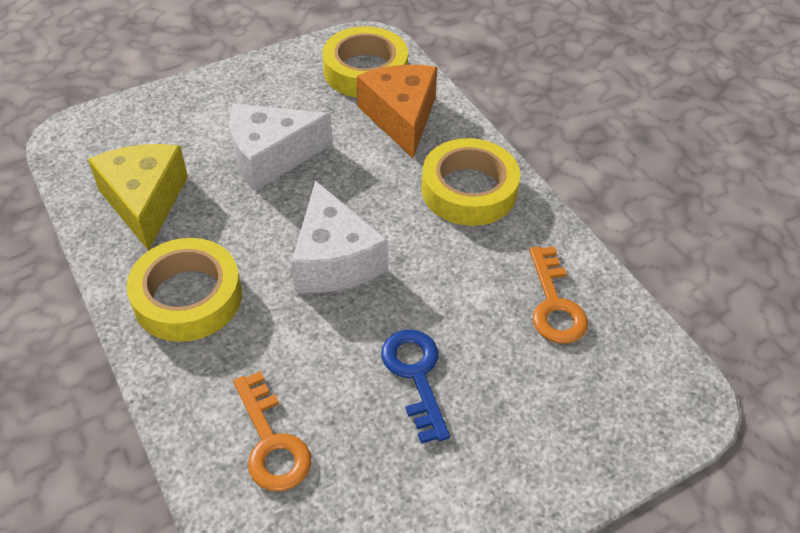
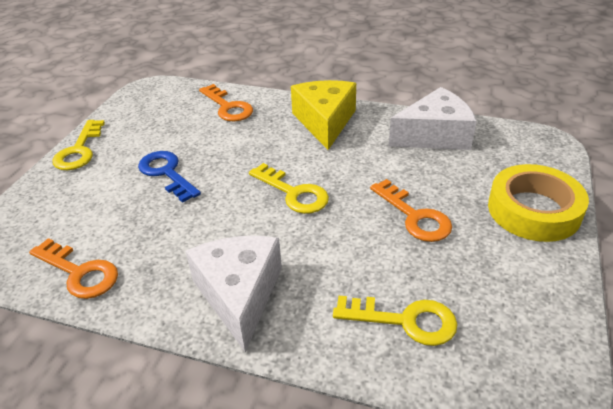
orange cheese: [357,65,437,158] = 1 -> none = 0
orange key: [233,371,312,491] [529,246,588,344] = 2 -> [29,238,118,299] [199,84,253,121] [370,179,452,242] = 3
yellow key: none = 0 -> [52,120,105,170] [249,163,329,214] [333,296,457,346] = 3
yellow tape: [127,238,242,342] [323,26,408,98] [422,138,520,226] = 3 -> [488,164,589,242] = 1

